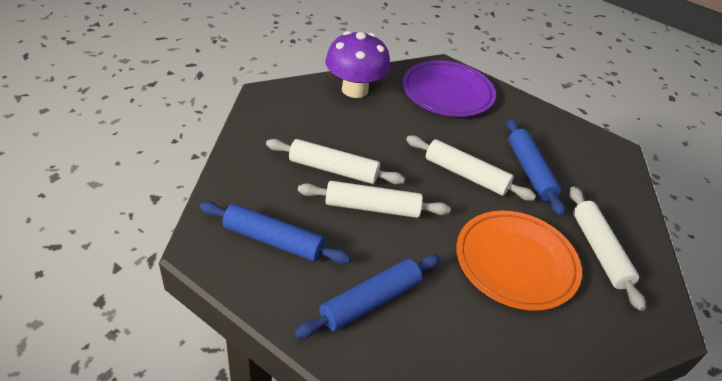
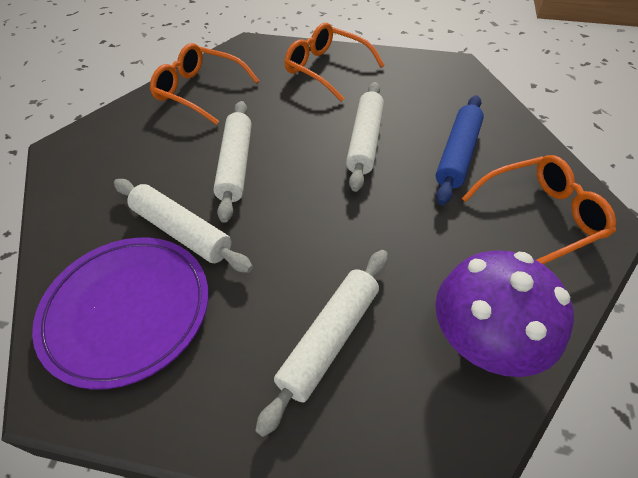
blue rolling pin: [200,201,351,264] [294,254,440,339] [506,119,565,216] = 3 -> [436,95,484,205] = 1
orange glasses: none = 0 -> [150,43,259,125] [284,23,384,102] [462,155,616,264] = 3
orange plate: [456,211,582,311] = 1 -> none = 0

